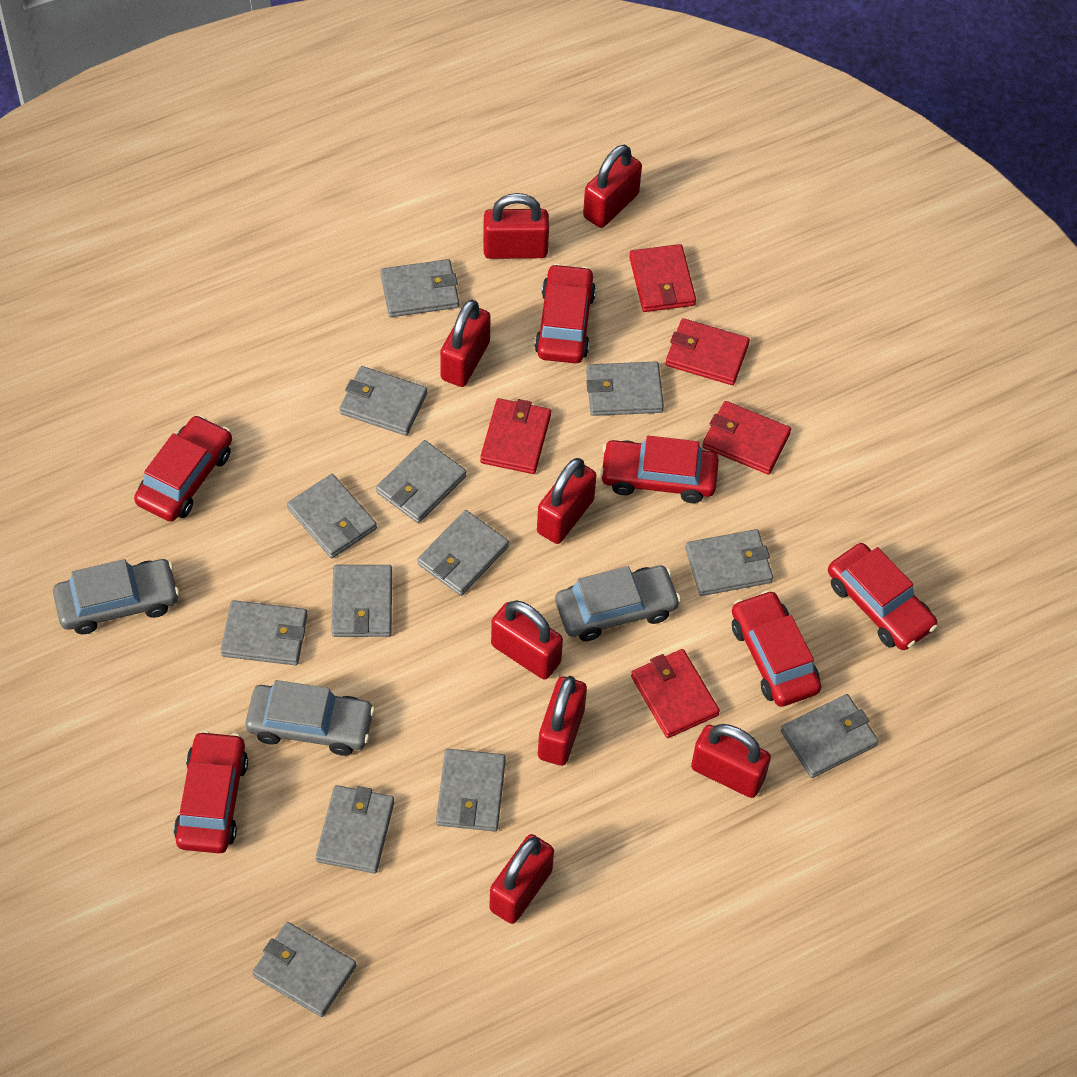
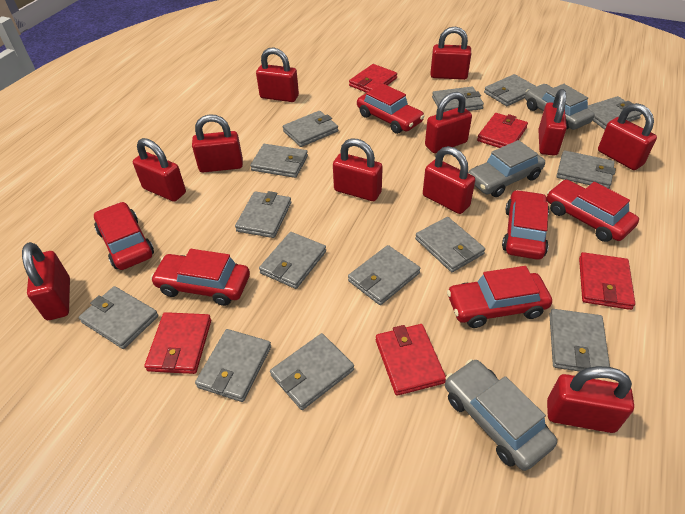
grey wallet: [221,600,308,665] [252,922,356,1017] [287,474,377,558] [316,785,394,873] [331,565,392,637] [339,366,427,436] [376,440,467,523] [380,259,459,317] [417,510,509,596] [436,749,506,831] [586,362,664,416] [685,529,773,596] [781,694,879,778] = 13 -> [79,286,158,349] [195,329,271,402] [235,191,291,238] [250,144,308,178] [259,232,326,289] [270,333,354,410] [283,111,338,147] [348,245,420,305] [415,217,485,272] [432,87,484,112] [484,74,537,106] [549,309,610,372] [557,150,616,189] [588,96,642,130] = 14
red padlock: [440,299,491,387] [483,193,549,259] [489,834,554,924] [491,600,563,680] [537,458,596,544] [538,676,587,766] [583,145,642,228] [691,724,771,798] = 8 -> [22,242,70,320] [133,138,186,202] [192,114,243,172] [256,47,299,102] [333,138,383,201] [423,146,475,214] [425,92,472,153] [430,27,471,80] [538,89,567,155] [547,366,634,433] [598,103,657,170] = 11

